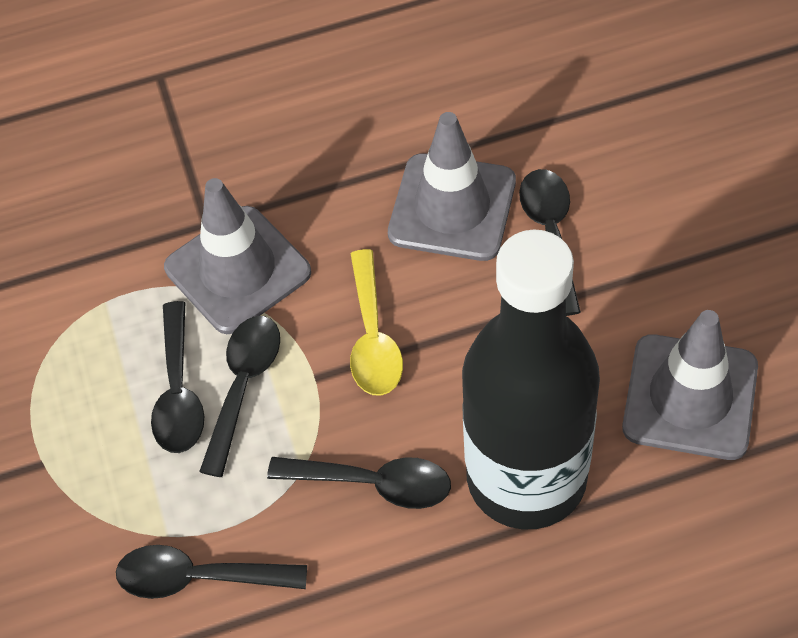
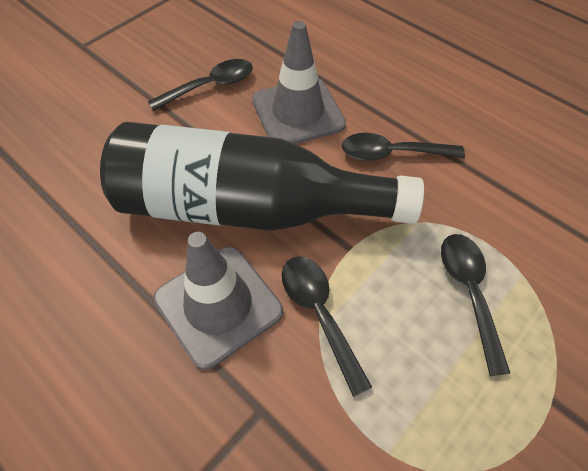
black spoon: [116,545,307,599] [151,301,204,453] [199,316,280,477] [267,457,451,509] [519,169,581,316] = 5 -> [148,59,253,111] [282,256,372,397] [342,133,465,161] [441,234,510,376] = 4
grey traffic cone: [164,178,311,334] [388,112,516,261] [622,310,758,460] = 3 -> [154,232,283,370] [252,21,346,144] = 2
yellow spoon: [350,249,403,396] = 1 -> none = 0

